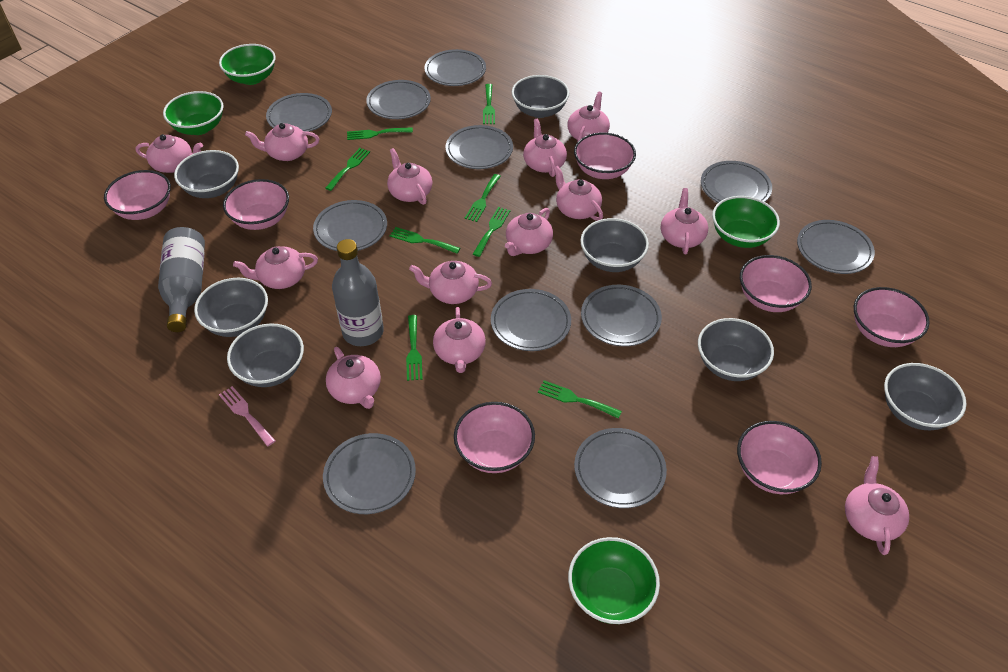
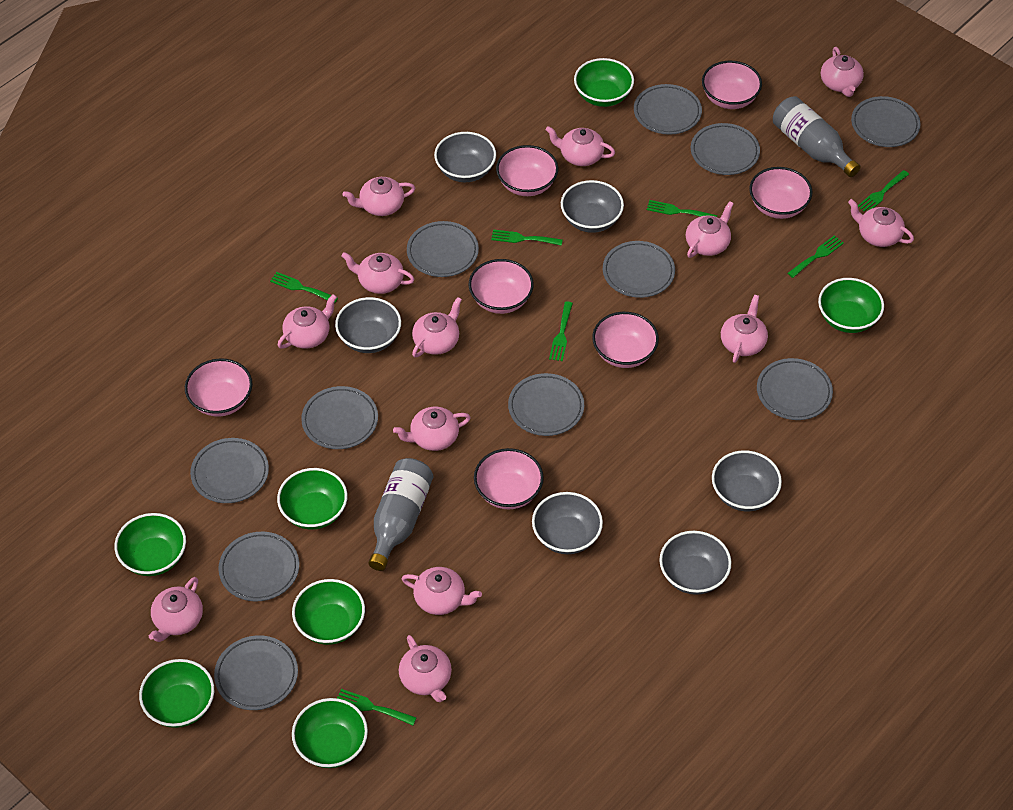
green bowl: [163,91,224,135] [219,44,276,85] [568,537,660,624] [712,196,780,248] = 4 -> [114,513,186,576] [139,659,214,728] [277,468,347,529] [292,579,365,645] [292,698,368,768] [574,58,634,107] [818,278,884,333] = 7
green fork: [325,148,370,191] [347,127,413,140] [390,227,460,253] [406,315,423,381] [465,174,501,222] [473,207,510,257] [483,84,495,124] [538,380,622,419] = 8 -> [270,272,338,304] [337,689,416,725] [491,229,563,246] [549,302,573,361] [647,200,717,217] [788,236,844,278] [858,170,909,212] = 7
grey bowl: [174,150,239,198] [194,278,268,337] [227,323,304,387] [512,75,569,118] [580,218,649,272] [698,318,774,381] [884,363,967,430] = 7 -> [335,297,401,353] [434,132,496,182] [532,492,603,554] [561,180,624,233] [659,531,731,595] [712,450,782,511] = 6
pink fork: [219,386,276,446] = 1 -> none = 0

